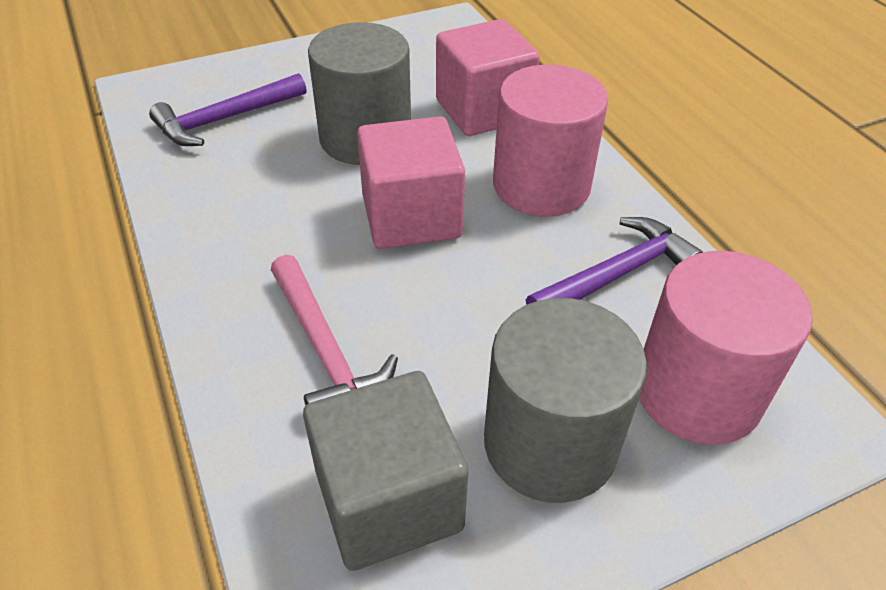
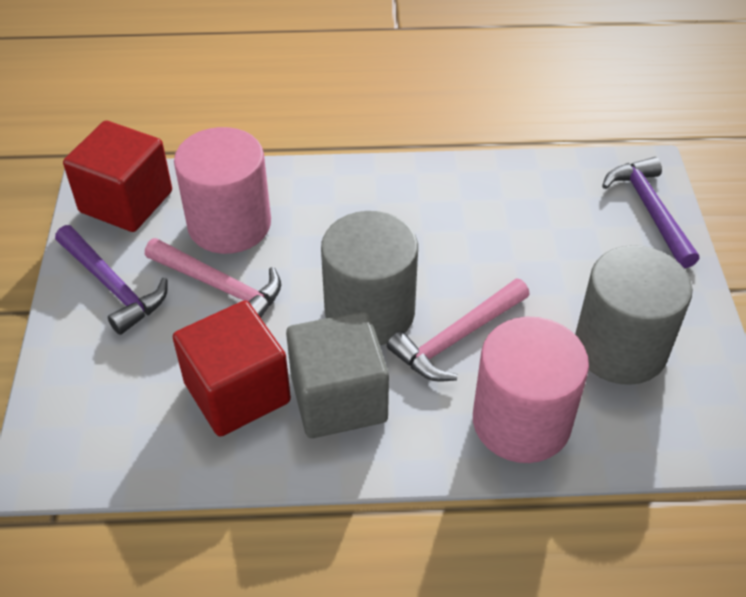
pink cube: [357,116,465,249] [436,19,540,136] = 2 -> none = 0
pink hammer: [271,255,398,405] = 1 -> [145,238,281,318] [387,279,530,382] = 2
red cube: none = 0 -> [63,120,172,232] [173,301,291,437] = 2

